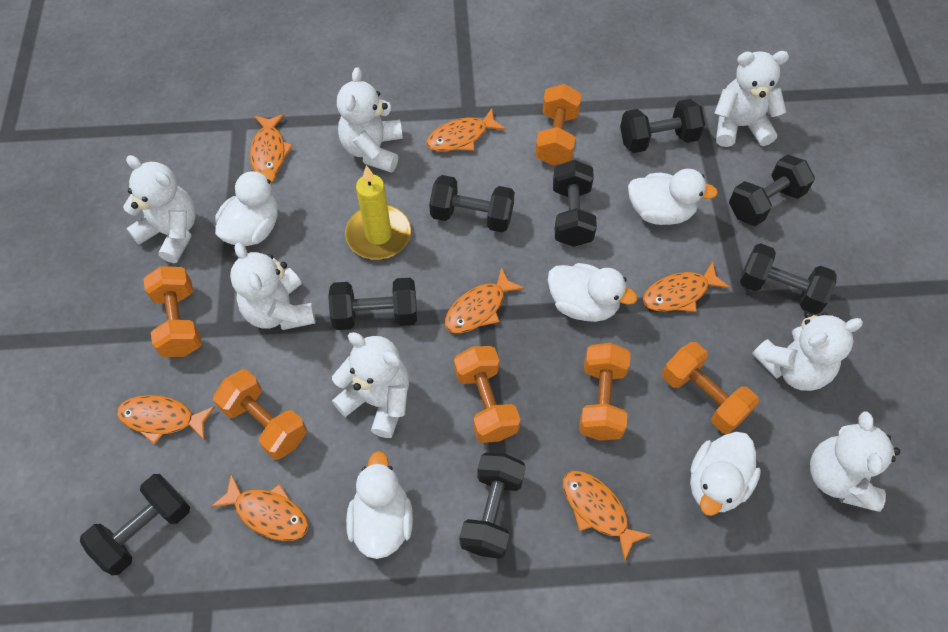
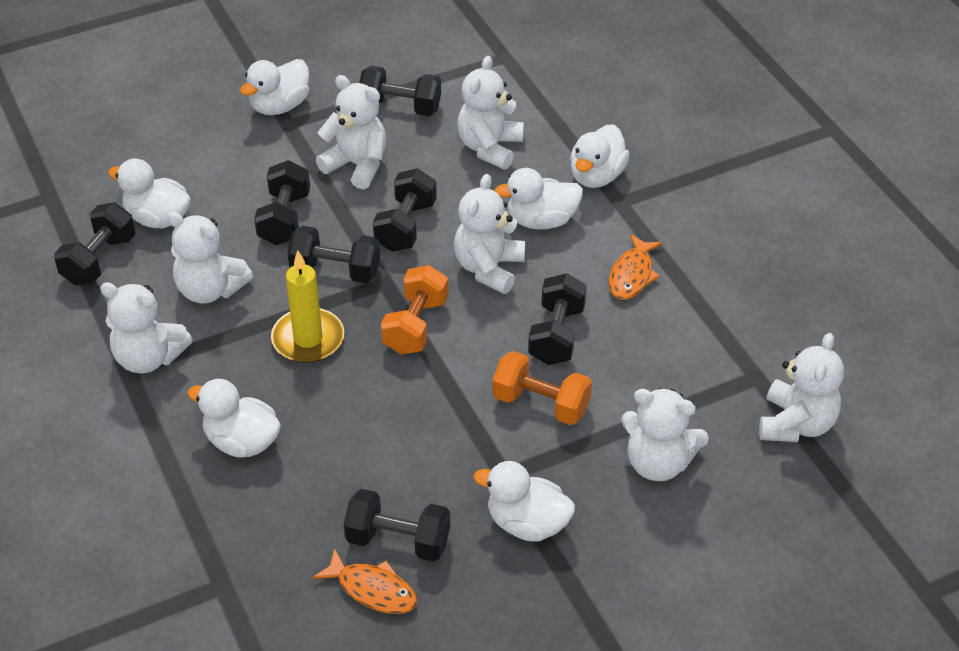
black dumbbell: [80,474,190,575] [328,278,417,330] [429,175,515,233] [459,453,526,559] [553,160,597,247] [620,99,705,153] [729,154,815,226] [740,243,837,314] = 8 -> [54,203,135,286] [254,160,310,245] [287,226,380,283] [344,489,450,562] [359,66,441,116] [373,168,437,252] [528,273,587,365] = 7
orange dumbbell: [143,266,202,357] [213,369,307,460] [454,346,520,443] [535,84,581,166] [579,343,631,441] [662,342,759,434] = 6 -> [381,265,448,355] [492,351,592,425] = 2
orange fish: [117,395,215,444] [211,474,309,541] [250,114,293,173] [426,108,506,152] [445,267,524,333] [563,471,651,561] [643,261,730,312] = 7 -> [313,548,417,614] [609,234,662,300] = 2
white duck: [215,169,278,246] [346,451,413,559] [548,263,637,322] [628,169,718,225] [690,432,761,516] = 5 -> [108,158,191,228] [187,379,281,458] [240,59,309,115] [474,461,575,542] [495,168,583,230] [570,124,630,188] = 6

